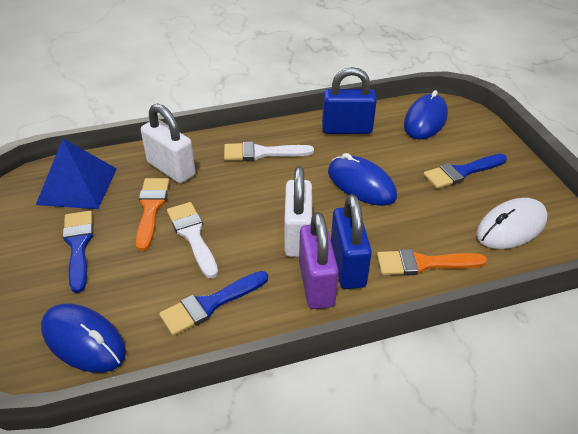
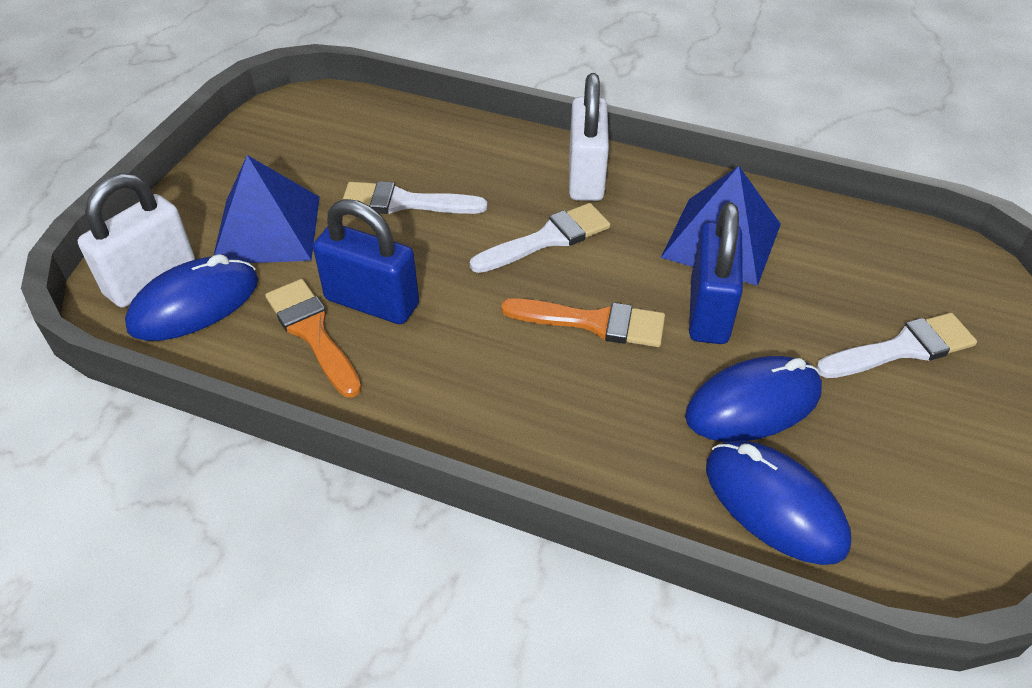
blue brush: [63,211,93,293] [159,271,268,336] [423,154,507,189] = 3 -> none = 0
blue pyramid: [36,139,117,209] = 1 -> [213,155,320,263] [661,166,781,286] = 2
purple padlock: [299,212,339,309] = 1 -> none = 0
white brush: [167,202,218,278] [224,142,314,161] = 2 -> [342,181,488,214] [470,203,610,273] [817,313,977,378] = 3
white mouse: [476,198,548,249] = 1 -> none = 0

